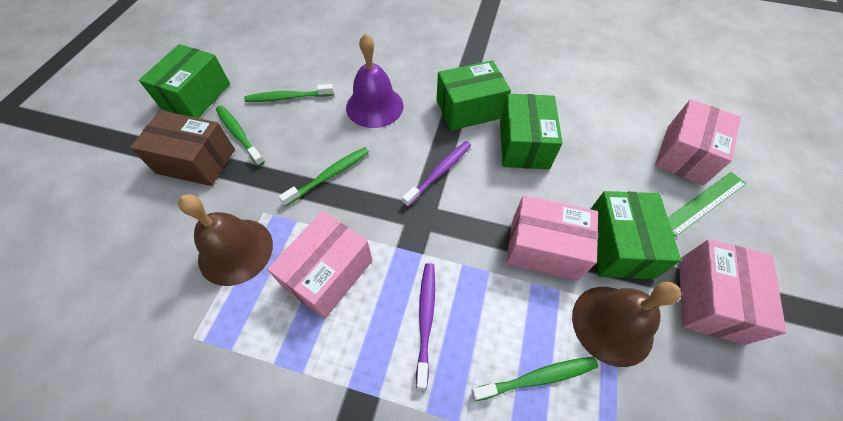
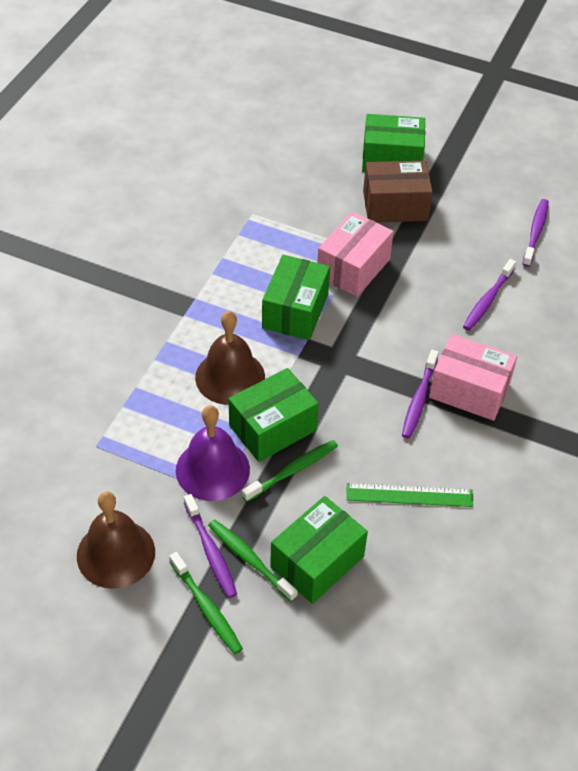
green toothbrush: [216,105,265,166] [244,84,334,102] [279,147,369,206] [471,357,598,401] = 4 -> [169,552,243,654] [208,519,298,602] [242,440,338,502] = 3
pink box: [267,211,373,319] [506,195,598,281] [655,99,741,185] [679,239,787,345] = 4 -> [317,212,394,297] [429,334,517,421] = 2
purple toothbrush: [402,141,471,207] [416,263,435,389] = 2 -> [184,494,237,598] [402,350,439,439] [463,259,516,331] [522,199,549,267] = 4

